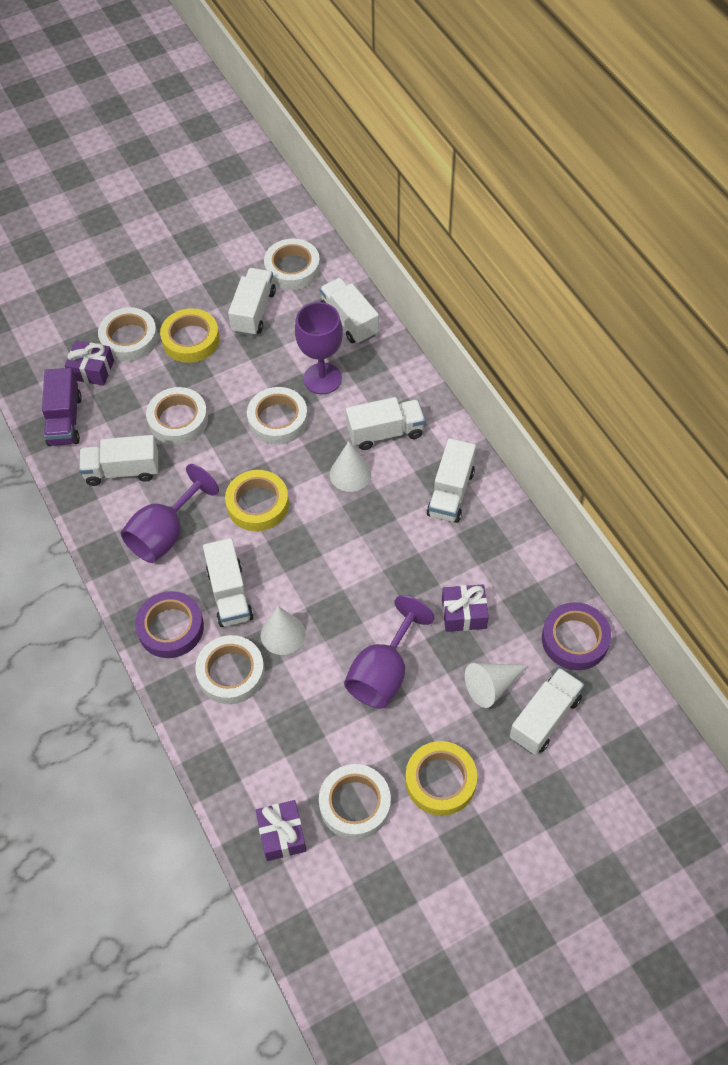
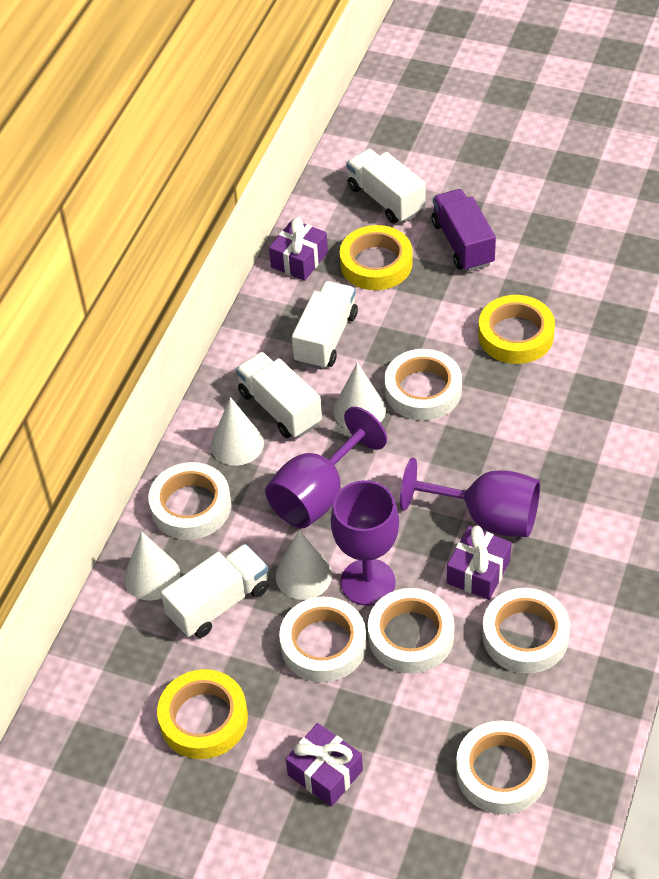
purple tape: [135,591,204,658] [542,602,611,670] = 2 -> none = 0
white cone: [261,606,305,655] [330,441,371,492] [465,663,529,708] = 3 -> [124,531,180,601] [211,397,264,466] [276,531,332,600] [333,362,386,429] = 4
white truck: [79,435,158,486] [203,538,253,627] [228,268,276,336] [320,278,379,344] [346,397,425,450] [427,438,476,523] [510,668,584,755] = 7 -> [161,544,268,638] [236,352,322,438] [292,281,358,370] [346,149,426,224] = 4

